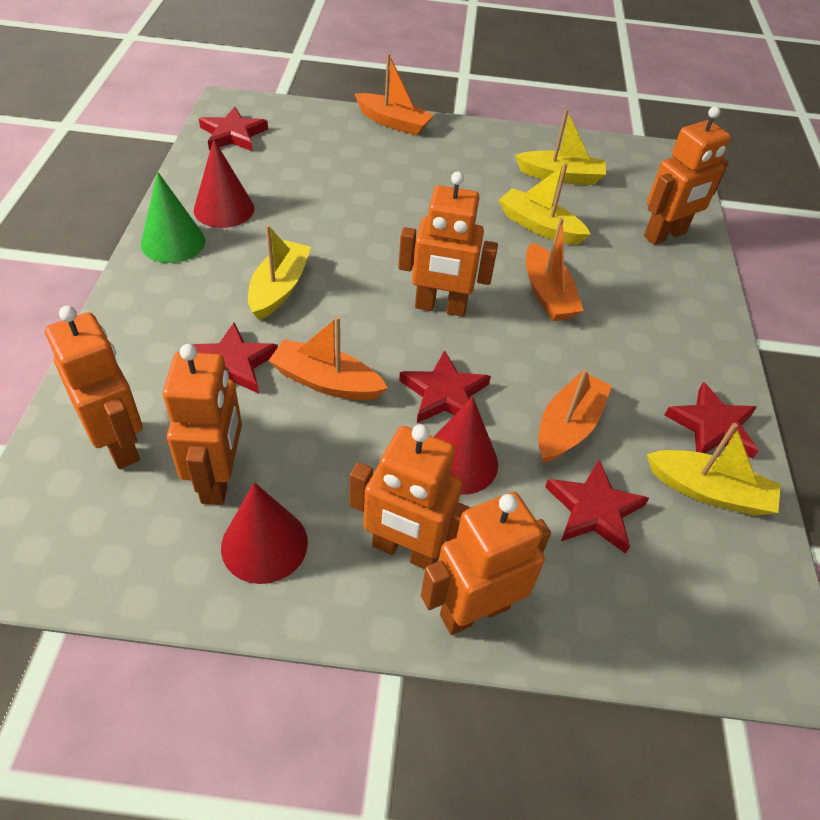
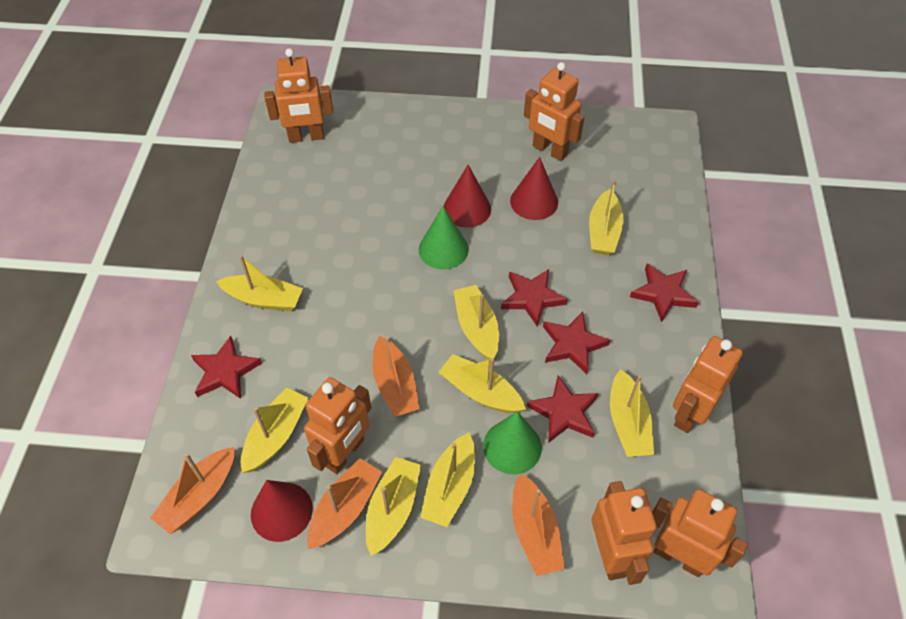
green cone: [141,172,205,263] = 1 -> [419,206,469,270] [483,411,542,474] = 2
yellow boat: [248,225,311,320] [499,163,591,245] [515,109,606,185] [647,423,781,516] = 4 -> [216,255,303,311] [241,387,308,473] [366,457,421,556] [420,433,475,527] [438,354,526,413] [453,285,499,360] [589,180,624,255] [610,369,654,457] = 8

